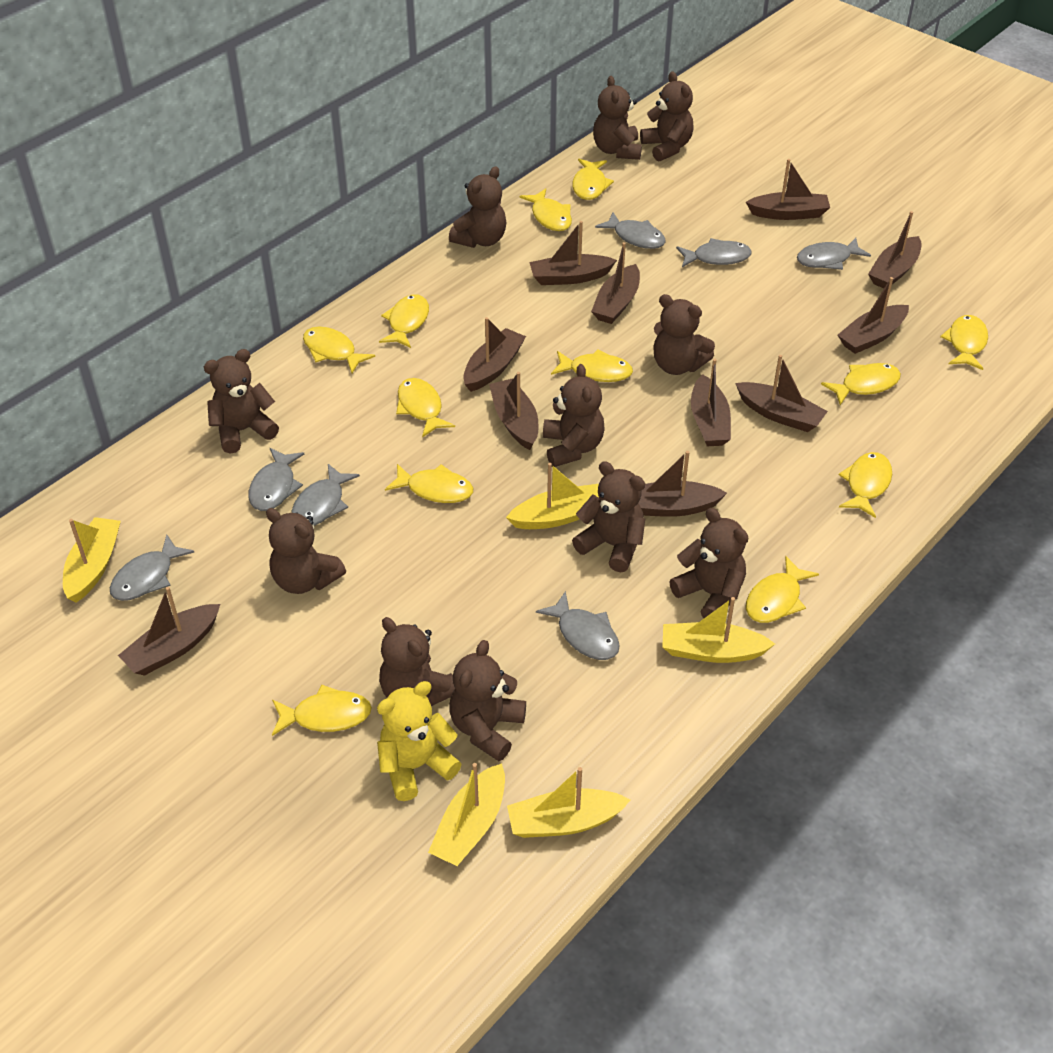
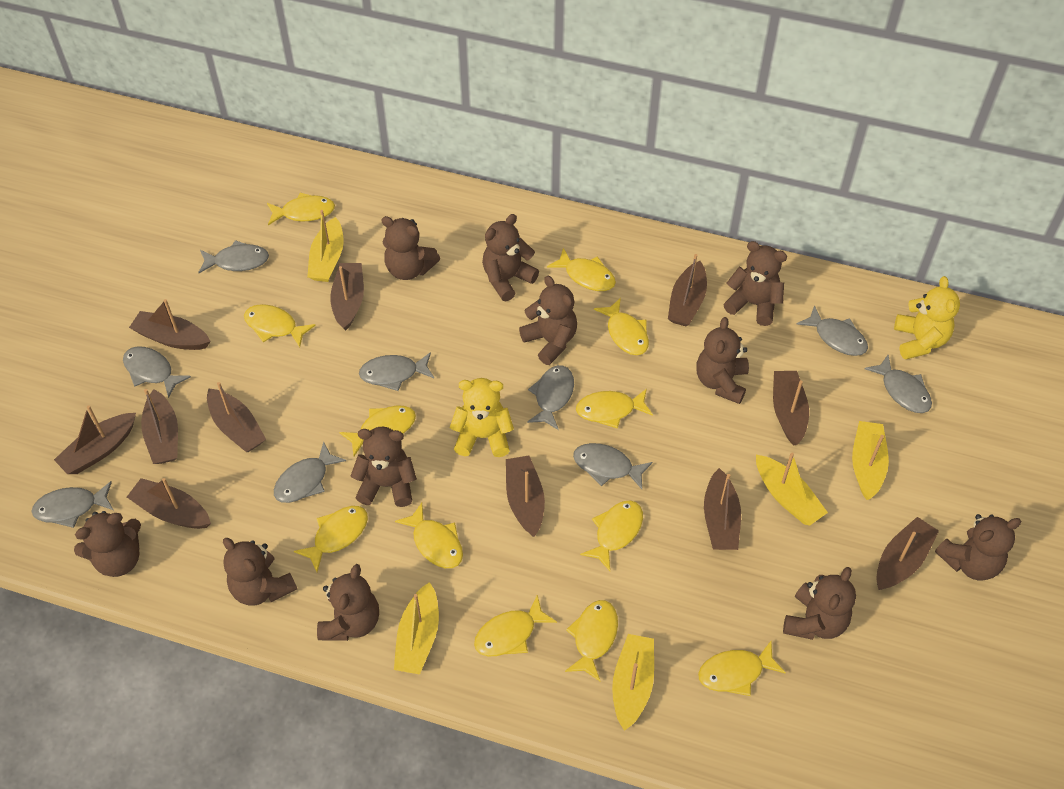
grey fish: [110,535,194,601] [248,448,304,511] [292,464,360,526] [536,591,620,660] [595,212,666,249] [676,238,752,267] [797,238,871,270] = 7 -> [31,481,113,528] [123,346,191,398] [198,240,269,273] [274,442,346,503] [359,352,434,391] [527,365,574,430] [573,443,652,489] [797,305,868,356] [865,355,932,413] = 9
yellow teddy bear: [377,681,461,801] = 1 -> [450,378,514,457] [894,276,960,360] = 2

